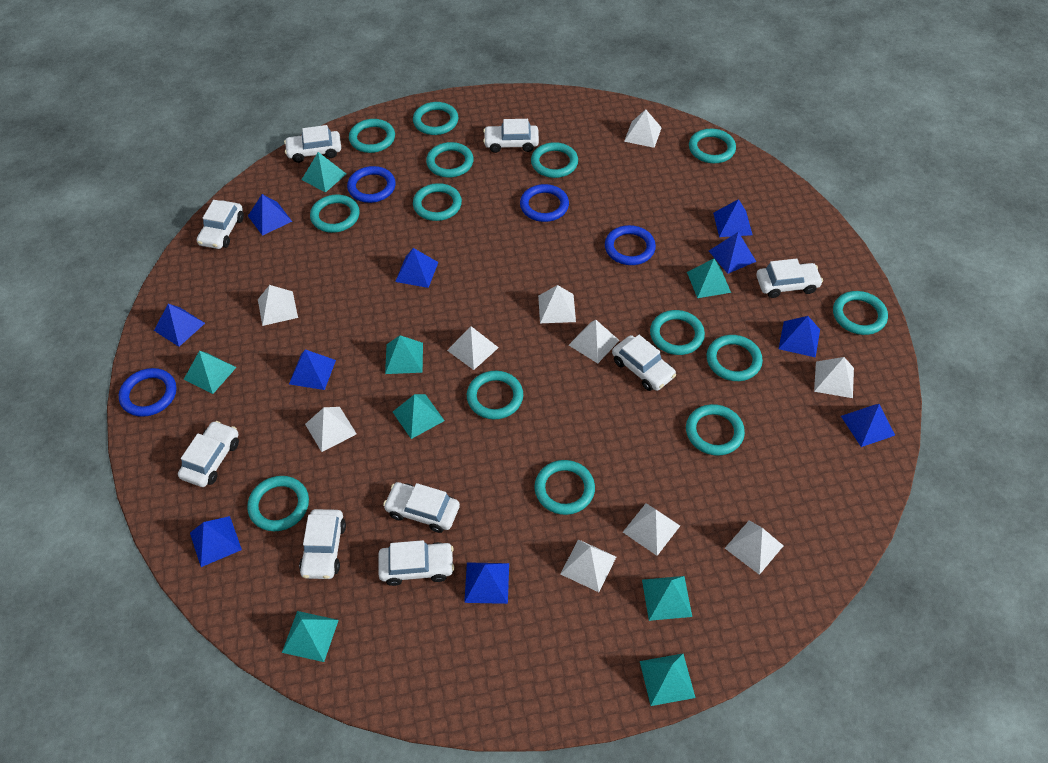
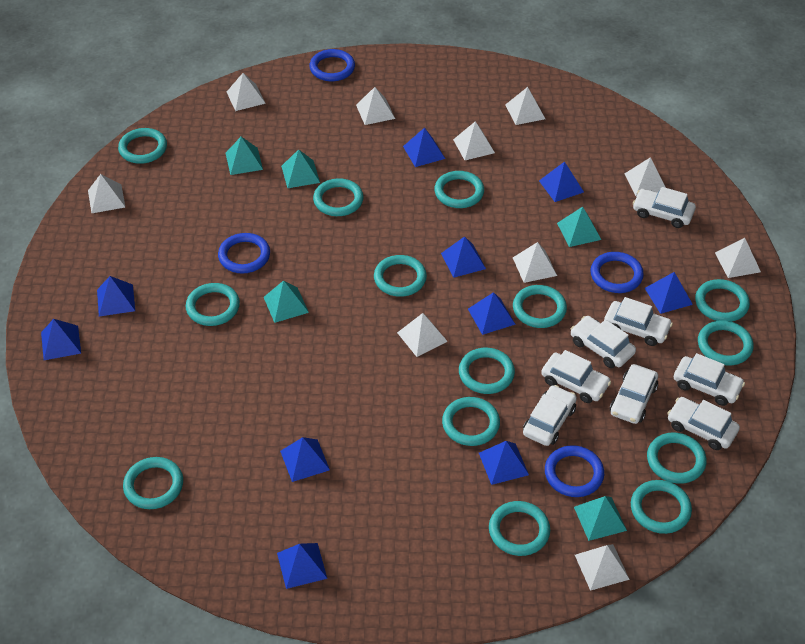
turquoise pyramid: [184,351,237,394] [282,611,339,662] [302,152,346,193] [385,335,423,374] [393,394,445,439] [640,654,695,706] [642,576,692,621] [687,258,731,298] = 8 -> [226,137,263,175] [264,280,309,323] [281,149,320,188] [557,207,601,247] [574,496,627,541] = 5
white car: [178,421,239,487] [197,200,244,249] [284,125,341,163] [299,509,346,579] [378,540,454,586] [383,482,460,533] [483,119,539,153] [612,335,676,391] [756,259,823,298] = 9 -> [523,385,577,446] [541,350,611,403] [571,316,636,368] [604,297,673,346] [610,364,658,424] [633,187,696,228] [667,397,740,450] [674,353,745,406] = 8

